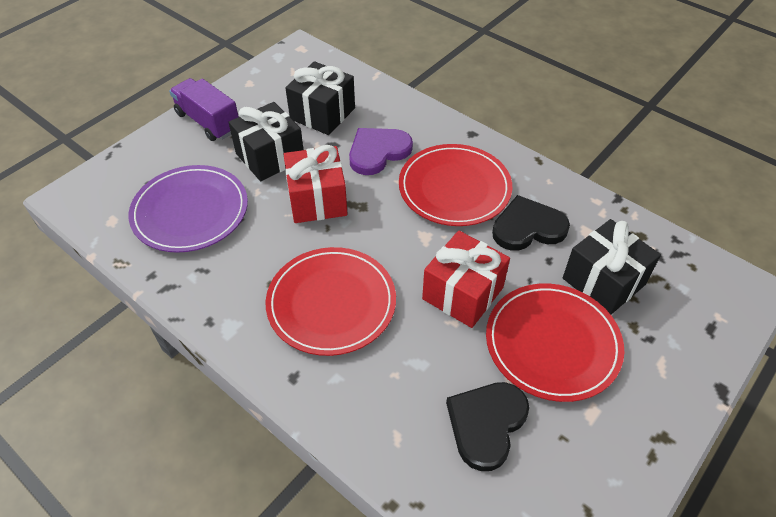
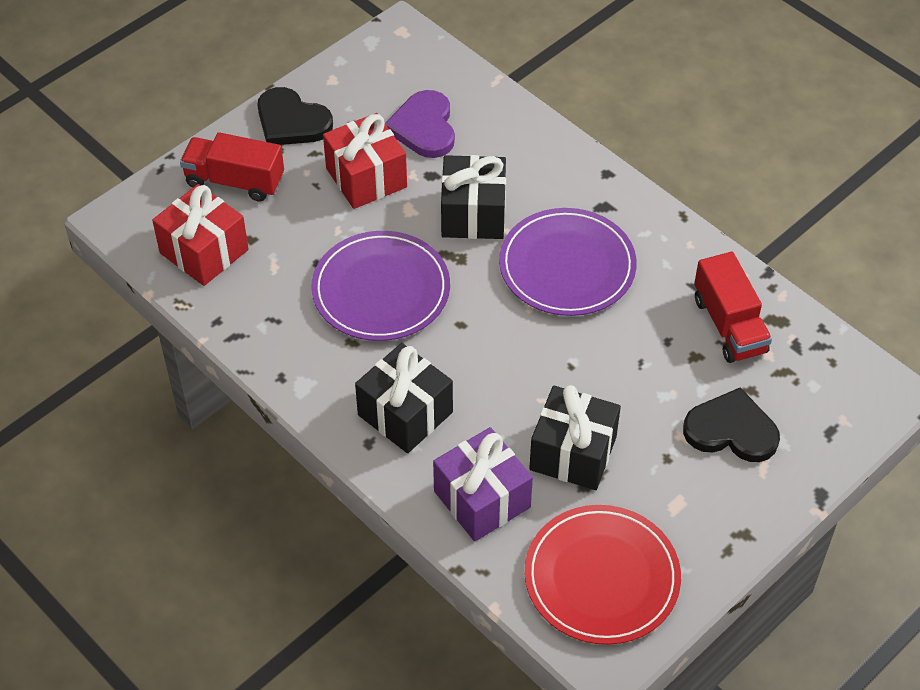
purple gift: none = 0 -> [433,427,533,541] = 1
purple plate: [129,165,248,253] = 1 -> [311,231,450,341] [499,208,637,316] = 2
purple truck: [169,78,239,141] = 1 -> none = 0
red plate: [266,247,396,356] [399,144,512,226] [486,284,624,402] = 3 -> [525,505,681,645] = 1
red truck: none = 0 -> [180,132,284,202] [694,252,772,363] = 2

